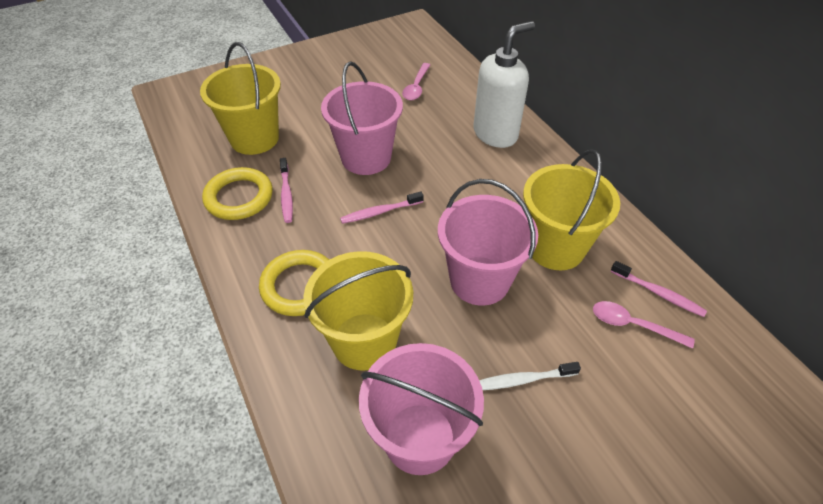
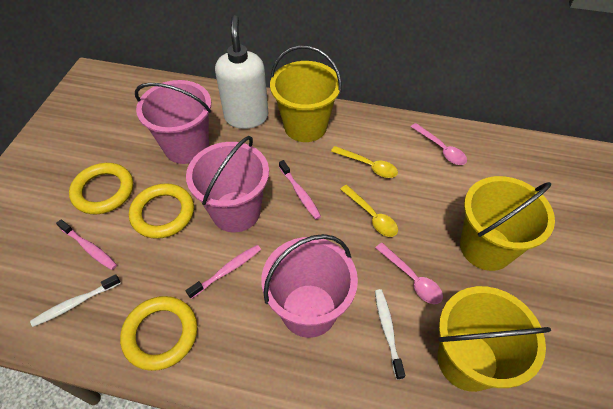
white toothbrush: [479,362,581,390] = 1 -> [30,274,121,327] [375,289,405,380] = 2
yellow ring: [202,167,273,220] [259,250,329,316] = 2 -> [69,163,133,214] [120,296,197,371] [129,183,194,239] = 3
yellow spoon: none = 0 -> [331,146,398,178] [340,185,398,237] = 2

